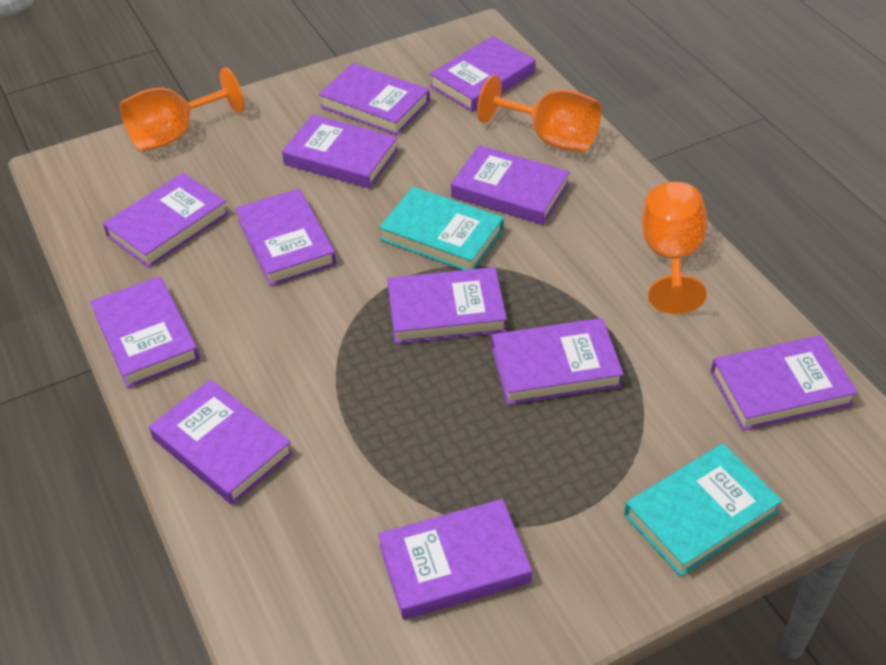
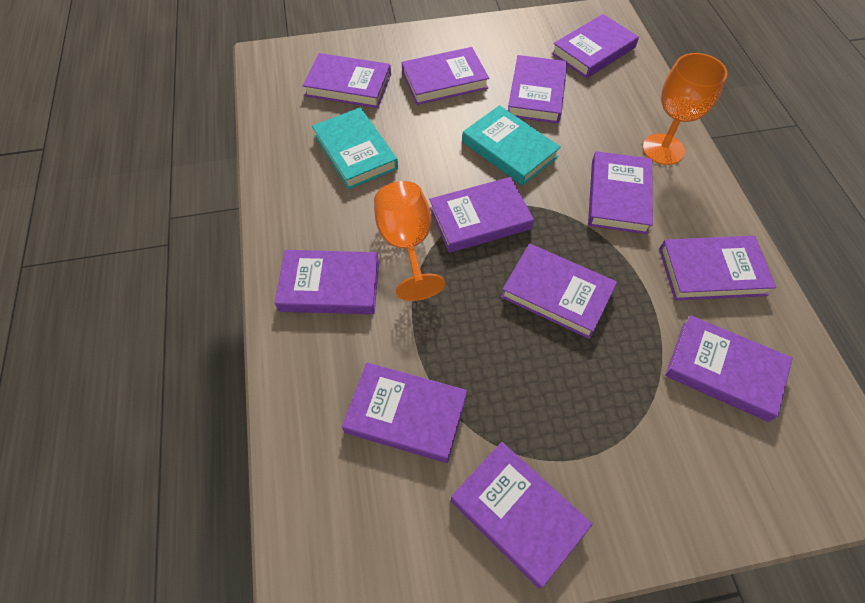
orange goblet: [120,67,244,151] [477,75,601,152] [642,182,707,314] = 3 -> [374,181,445,301] [643,53,727,165] = 2

